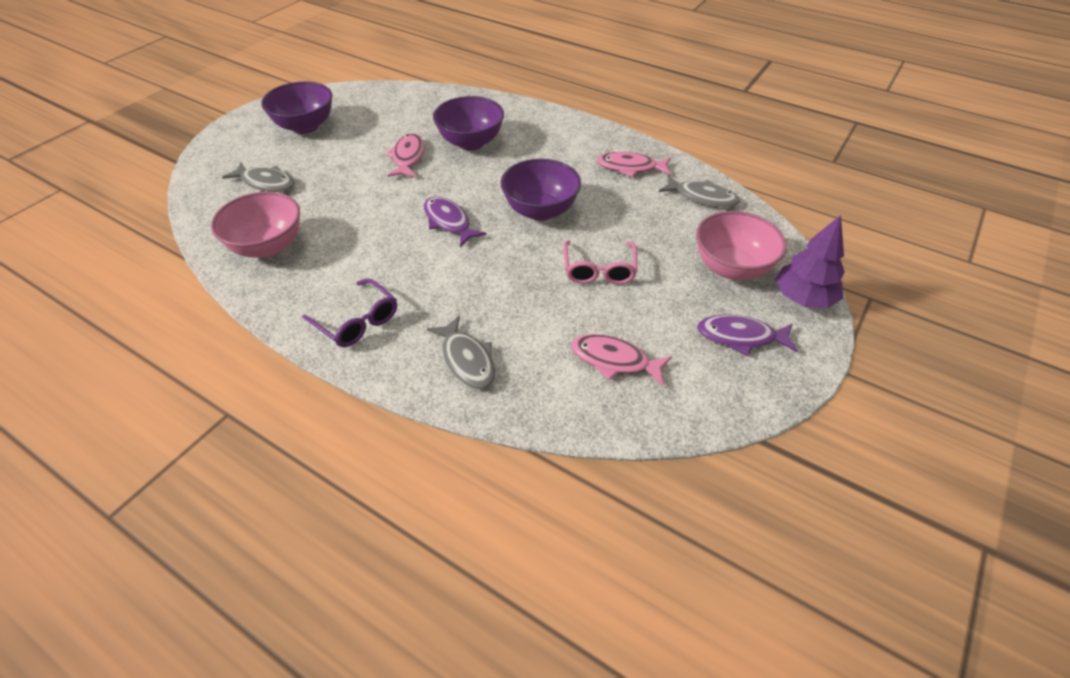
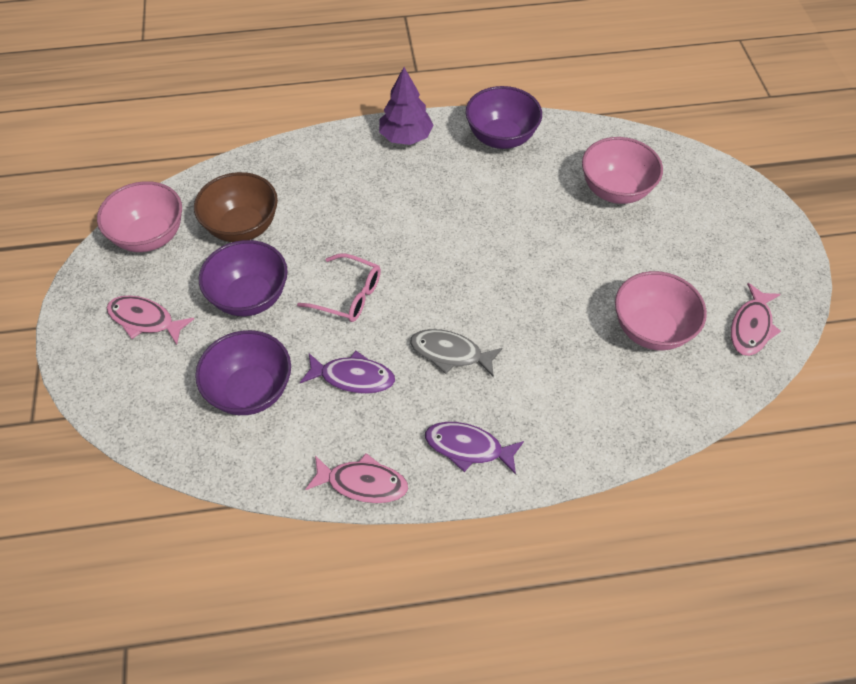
brown bowl: none = 0 -> [194,172,278,242] = 1
grey fish: [222,163,295,192] [427,315,495,389] [659,175,740,207] = 3 -> [410,329,503,377] = 1
pink bowl: [211,191,300,258] [696,211,787,280] = 2 -> [97,181,182,252] [582,137,663,204] [615,271,707,350] = 3
purple glasses: [302,278,397,347] = 1 -> none = 0

